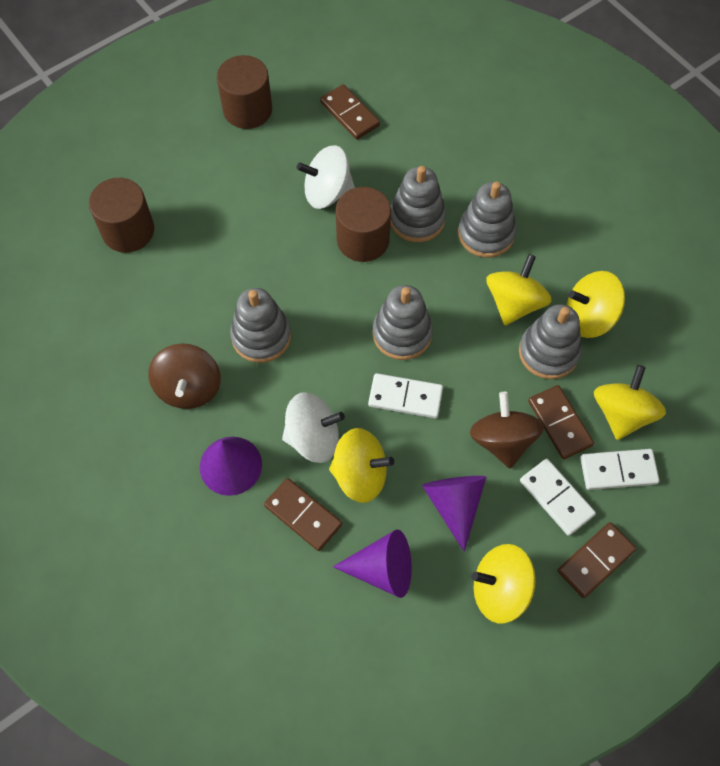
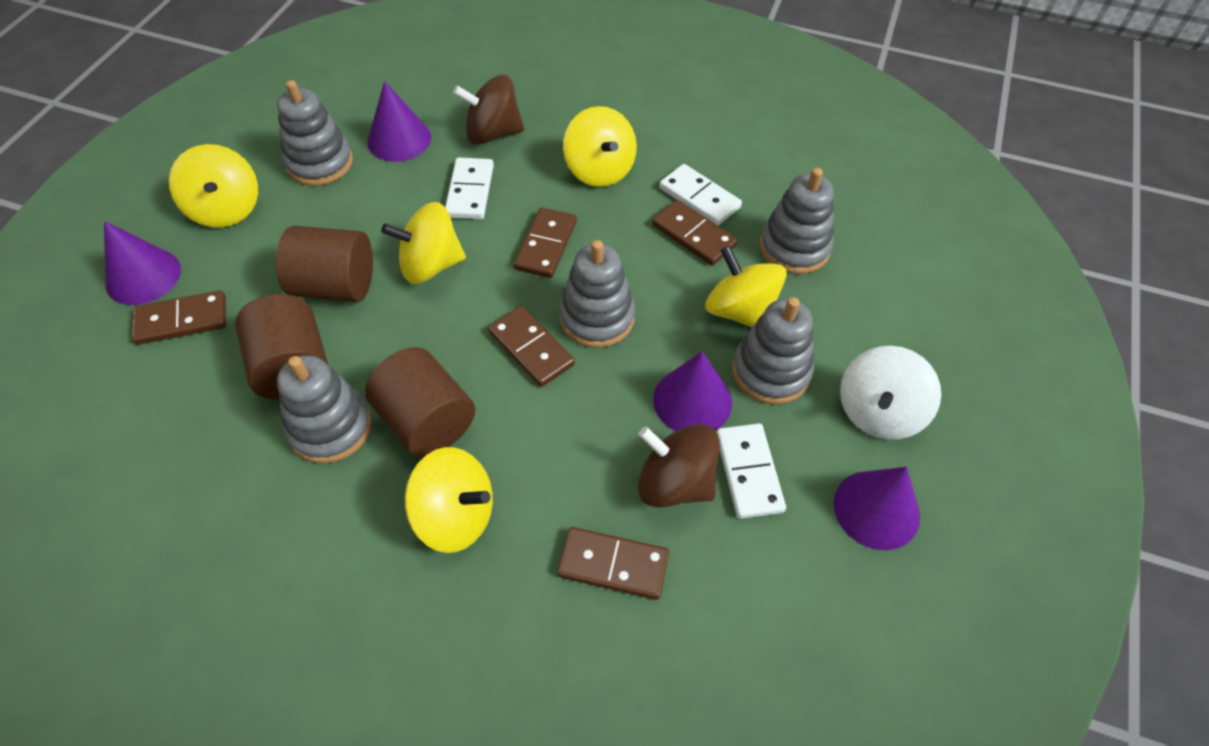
brown domino: [264,478,342,551] [320,84,380,140] [528,385,594,459] [557,522,636,598] = 4 -> [132,290,226,345] [488,306,575,387] [514,207,577,278] [557,527,669,600] [652,200,738,266] = 5
purple cone: [200,437,262,496] [333,529,412,598] [422,476,486,552] = 3 -> [104,221,181,305] [367,81,431,162] [653,351,732,431] [834,467,920,550] = 4
white spinning top: [282,392,345,463] [296,145,355,209] = 2 -> [840,346,941,440] = 1

